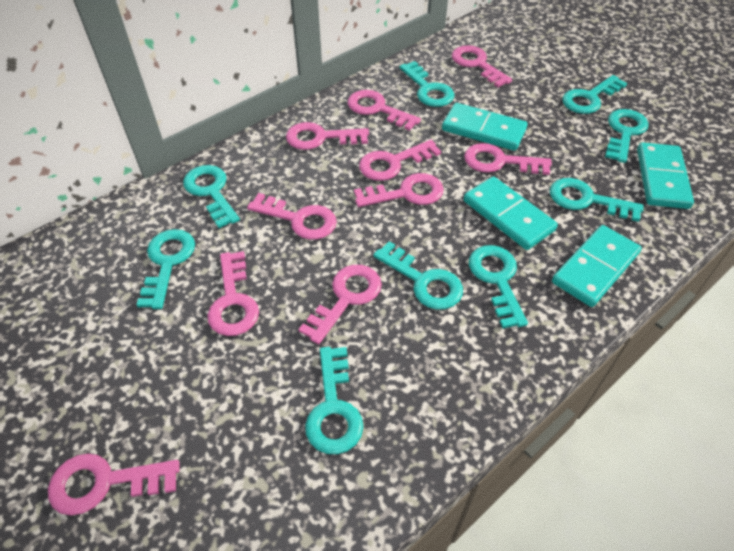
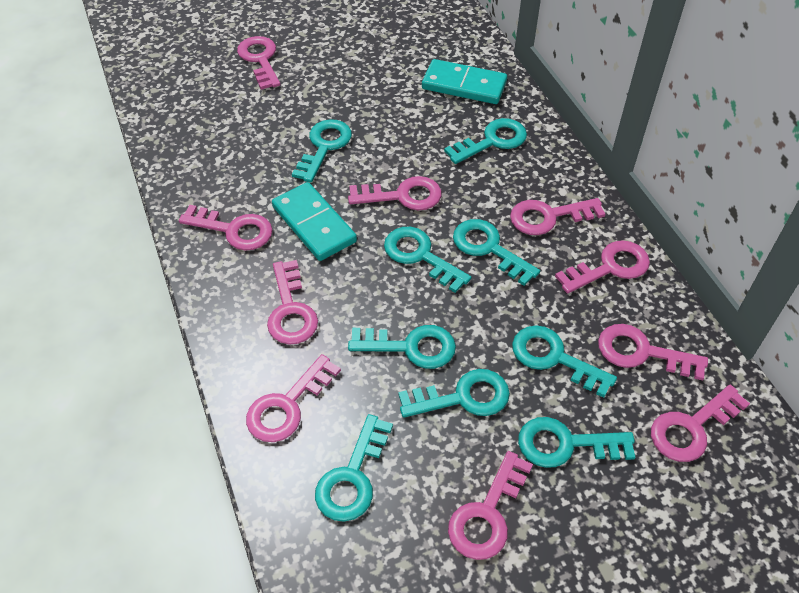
turquoise domino: [442,103,528,151] [464,176,558,250] [552,225,642,307] [637,142,694,209] = 4 -> [272,182,357,261] [422,59,507,104] = 2

